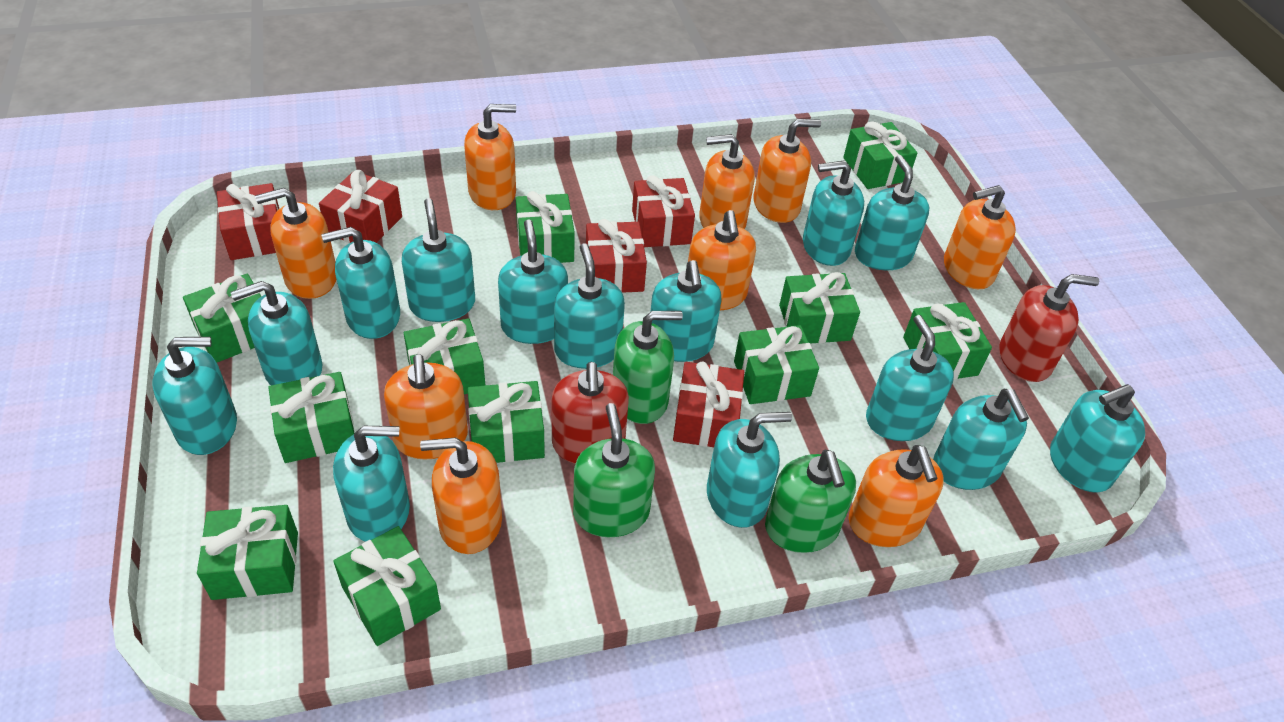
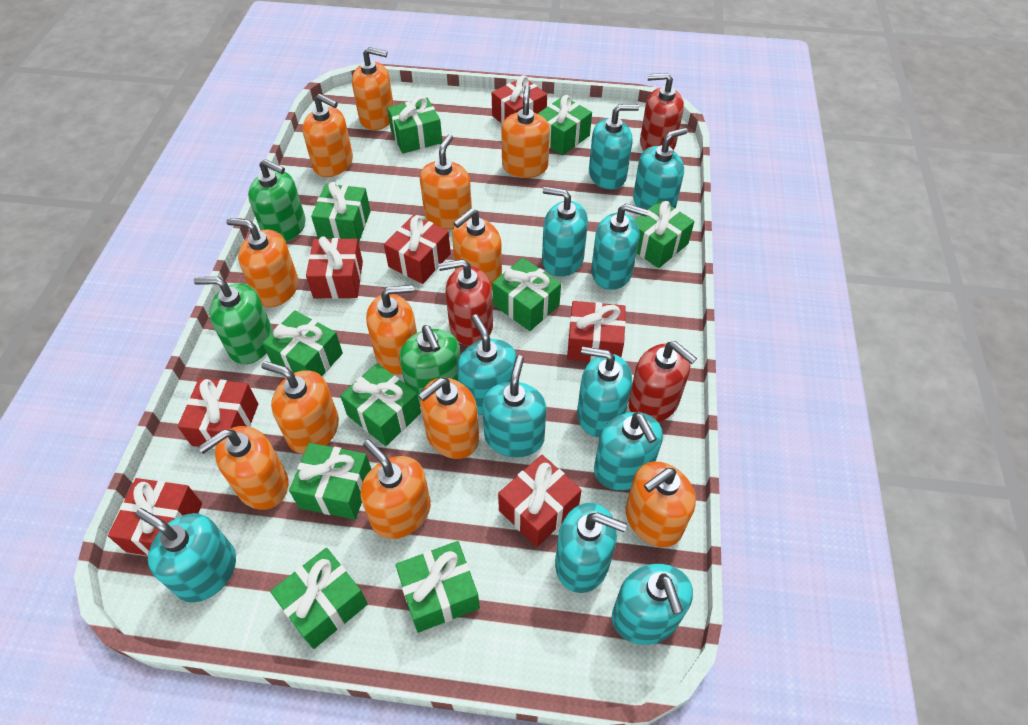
green gift: [183,274,261,363] [197,505,298,600] [268,372,355,463] [333,526,441,646] [404,318,485,394] [468,381,545,463] [516,191,575,263] [734,325,819,404] [779,272,860,344] [843,121,917,189] [903,302,992,380] = 11 -> [262,310,343,376] [270,548,368,649] [289,443,371,520] [311,182,371,243] [340,363,421,446] [387,96,442,154] [396,541,480,633] [492,258,561,331] [537,95,592,155] [635,200,694,268] = 10
orange soap dispenser: [255,188,336,299] [384,354,468,460] [420,437,502,554] [464,104,516,210] [688,210,756,310] [699,134,755,229] [753,119,821,223] [849,445,944,547] [944,185,1016,289] = 9 -> [198,426,288,510] [226,218,298,307] [261,361,339,454] [302,94,353,177] [352,47,394,130] [361,440,431,539] [366,285,417,375] [418,378,479,459] [420,134,472,229] [452,208,502,288] [501,85,550,178] [626,461,696,547] = 12
red gift: [217,183,279,260] [319,170,402,243] [586,219,647,293] [632,175,695,247] [673,361,744,447] = 5 -> [108,478,202,556] [178,378,258,449] [306,236,363,299] [384,215,451,284] [492,75,547,124] [498,455,582,547] [567,301,626,362] = 7
red soap dispenser: [551,362,629,464] [1000,274,1099,382] = 2 -> [439,259,493,346] [628,341,697,422] [640,73,684,151] = 3
turquoise soap dispenser: [153,337,237,455] [231,281,322,385] [322,227,400,339] [333,426,410,542] [402,198,475,322] [498,219,568,344] [554,243,625,369] [651,260,722,362] [707,412,792,528] [803,160,864,266] [855,155,929,270] [866,315,954,441] [933,389,1029,490] [1050,384,1145,493] = 14 -> [135,508,236,603] [457,314,517,415] [482,355,546,458] [542,187,588,277] [555,503,627,593] [577,347,632,437] [589,104,639,190] [591,203,648,290] [594,412,663,490] [612,564,693,645] [633,127,688,209] = 11

